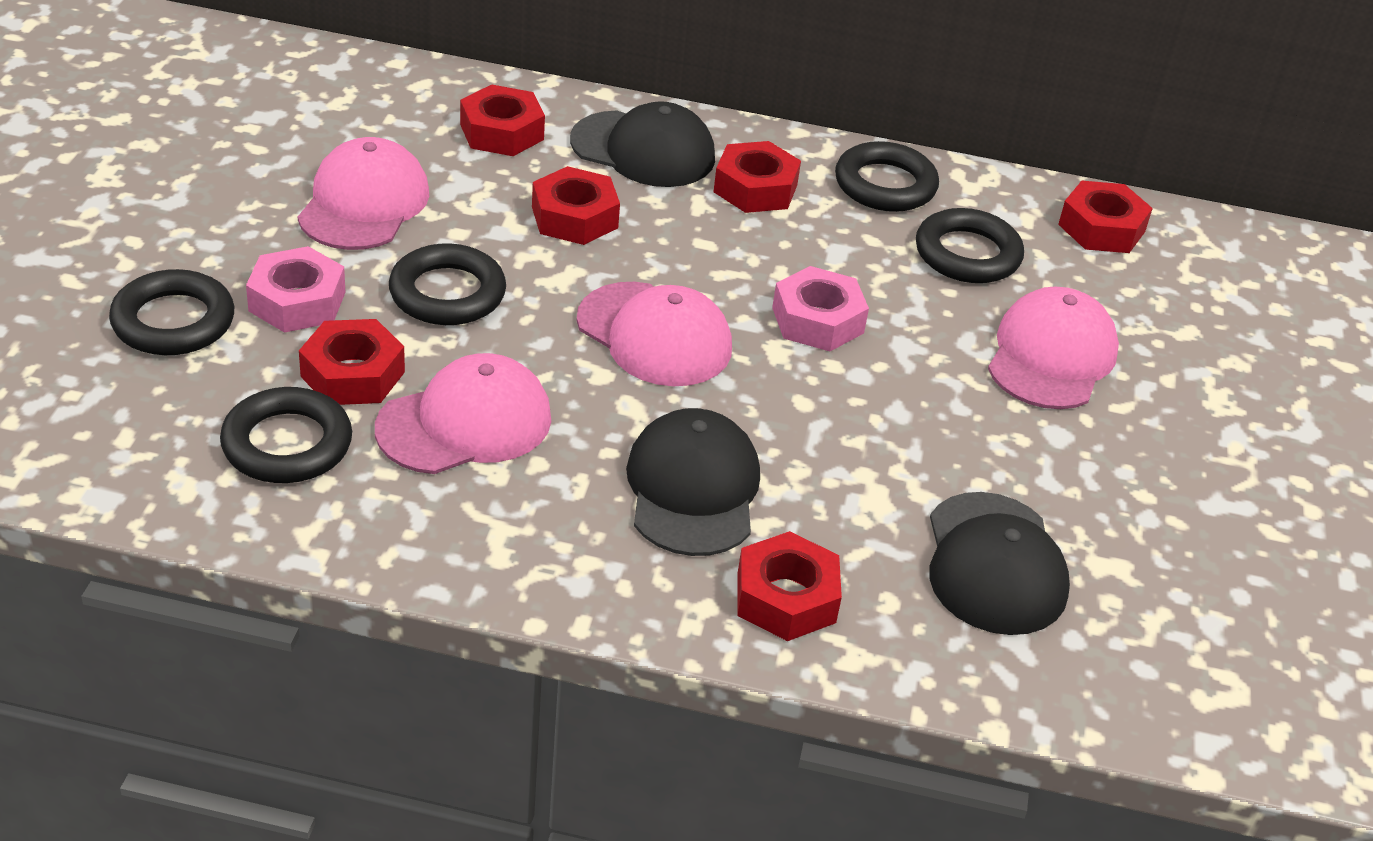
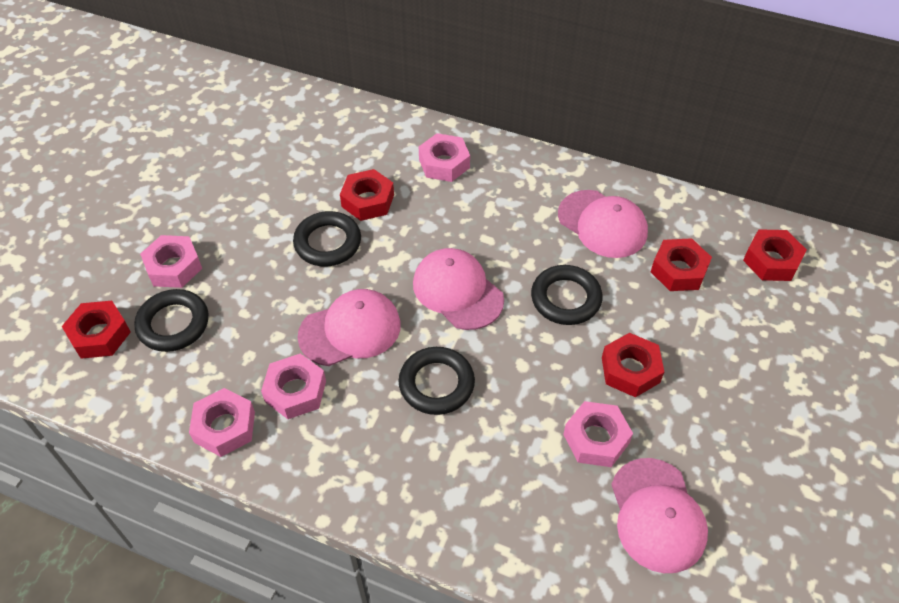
black cap: [570,101,715,187] [626,408,760,556] [929,492,1070,635] = 3 -> none = 0
black ring: [109,269,234,355] [220,387,352,483] [389,243,506,325] [835,141,939,212] [916,208,1024,283] = 5 -> [134,289,208,352] [293,211,361,266] [398,347,475,415] [531,265,603,325] = 4
pink nut: [246,246,345,333] [772,266,869,351] = 2 -> [140,235,202,288] [189,388,255,457] [261,354,326,419] [419,133,470,182] [563,401,633,467] = 5
red nut: [299,319,405,405] [460,84,545,156] [532,166,620,245] [714,141,801,213] [737,531,842,641] [1058,181,1153,253] = 6 -> [62,301,131,359] [340,169,394,221] [602,333,664,397] [651,238,712,291] [743,229,807,281] = 5

